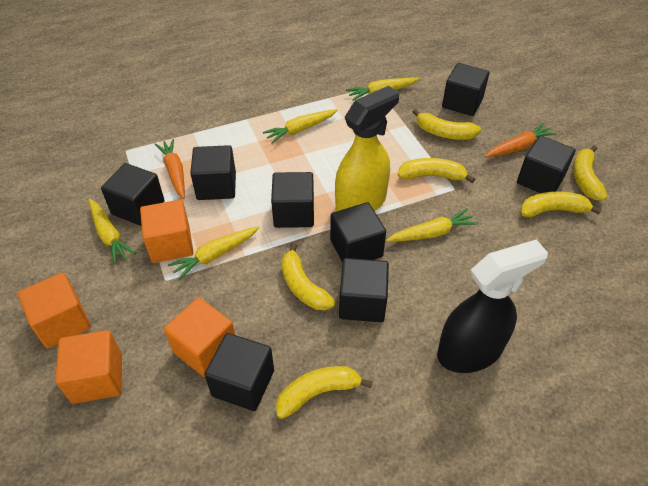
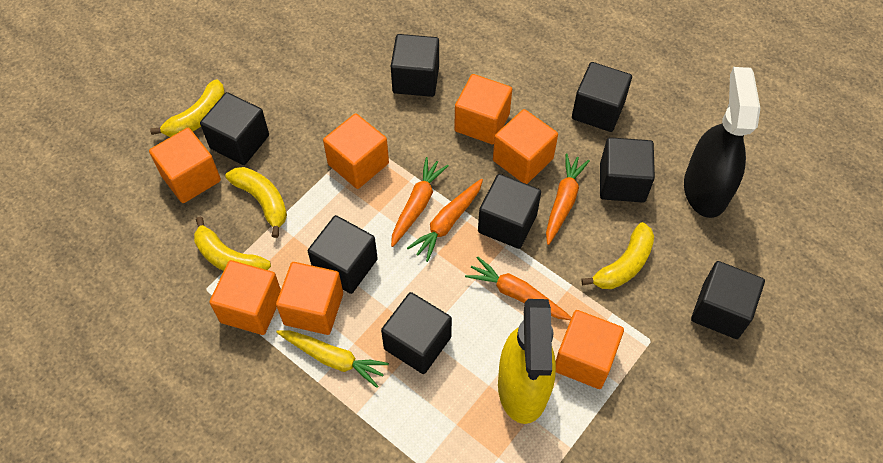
orange carrot: [154,139,185,199] [485,123,557,157] = 2 -> [391,157,449,247] [407,179,483,262] [465,256,572,320] [546,154,590,245] = 4
orange cube: [18,273,91,348] [55,330,122,404] [140,200,194,263] [164,298,235,377] = 4 -> [149,128,221,203] [210,260,281,335] [276,262,343,335] [323,113,389,189] [454,74,512,144] [493,109,558,184] [556,310,624,389] = 7
yellow banana: [276,366,372,419] [281,243,336,310] [398,158,475,183] [413,109,481,140] [520,191,602,217] [573,145,607,200] = 6 -> [150,79,225,137] [194,217,271,271] [225,167,287,238] [581,222,654,289] = 4
yellow carrot: [88,199,136,264] [168,226,259,280] [263,109,338,143] [346,77,420,101] [386,209,478,242] = 5 -> [276,330,389,388] = 1

